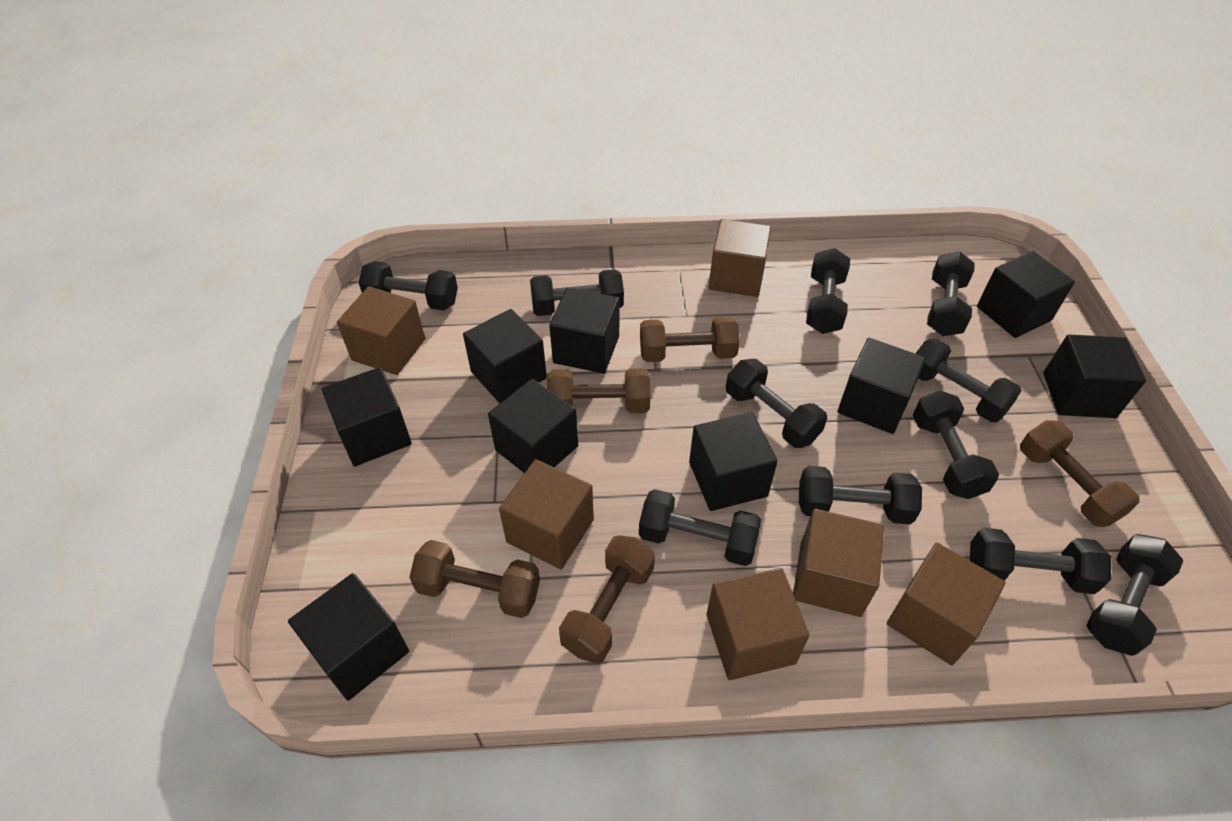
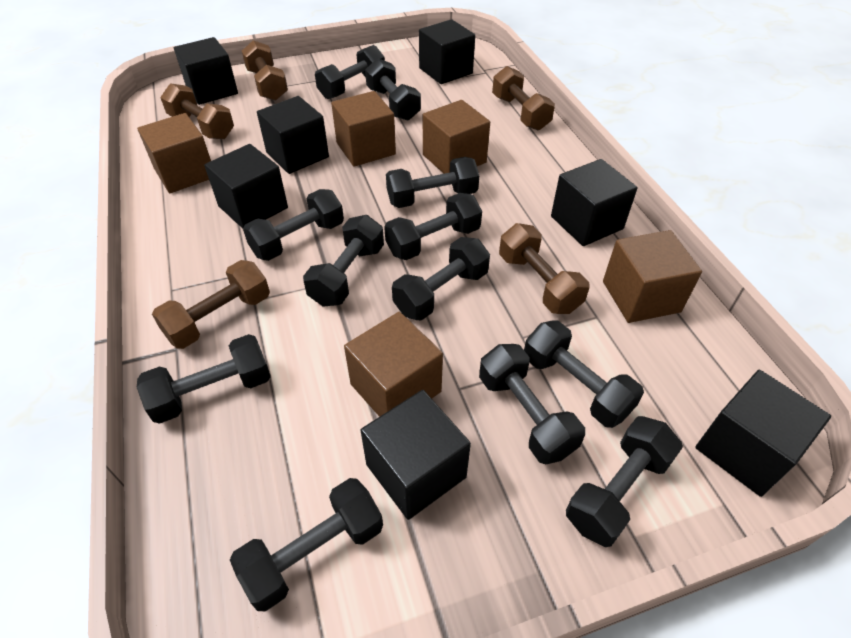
black cube: [288,573,409,701] [321,367,412,467] [463,309,547,403] [488,379,578,473] [549,288,620,374] [689,412,778,511] [837,338,926,434] [977,251,1075,338] [1043,335,1146,418] = 9 -> [174,37,238,105] [204,144,288,229] [257,96,329,174] [361,390,471,520] [419,19,475,84] [551,159,638,246] [695,370,831,497] = 7
black dumbbell: [359,261,458,310] [530,269,624,316] [639,489,761,566] [726,359,827,448] [799,466,922,524] [806,248,850,334] [913,390,999,499] [915,339,1021,422] [927,252,975,336] [970,528,1111,594] [1086,534,1184,656] = 11 -> [136,334,271,424] [230,478,383,611] [243,189,344,261] [303,215,384,307] [315,45,385,99] [365,58,421,121] [384,193,482,260] [386,157,479,208] [392,237,490,321] [479,344,585,464] [524,321,644,428] [566,416,683,547] = 12
brown cube: [337,286,426,375] [499,459,594,569] [706,568,810,680] [709,219,771,297] [793,509,884,617] [887,542,1006,665] = 6 -> [137,113,211,193] [331,91,396,167] [344,312,443,417] [423,100,490,174] [603,230,702,323] = 5

